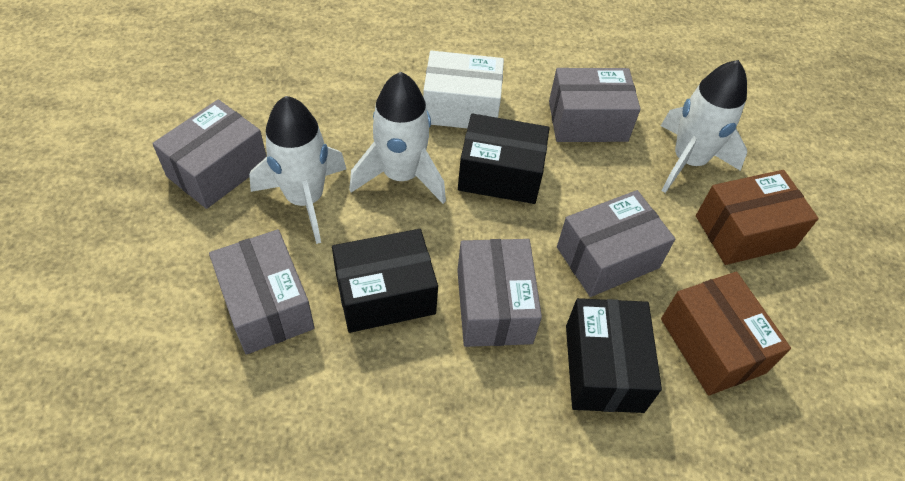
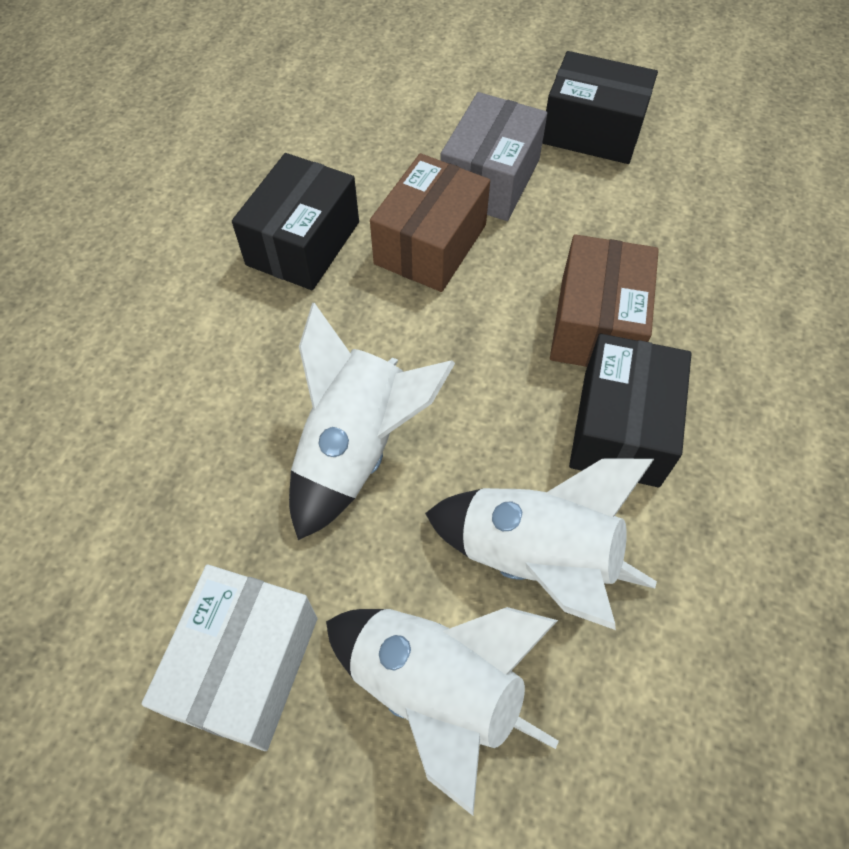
grey box: [152,99,267,209] [209,229,314,355] [457,239,542,347] [549,68,641,142] [557,190,675,297] = 5 -> [440,92,547,221] = 1

